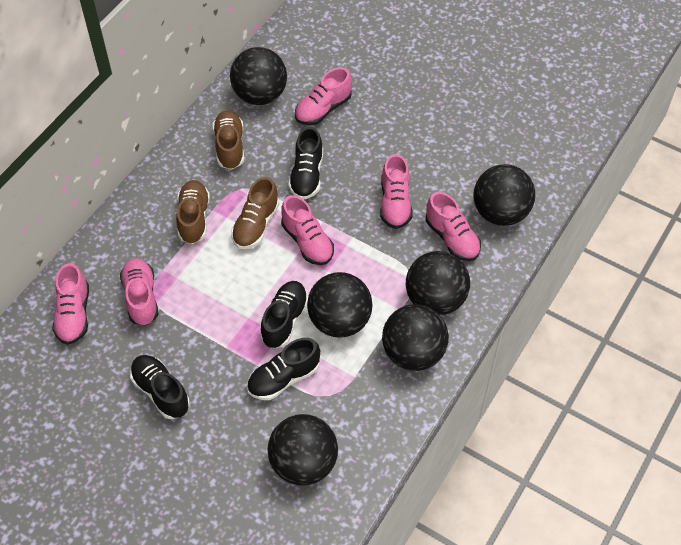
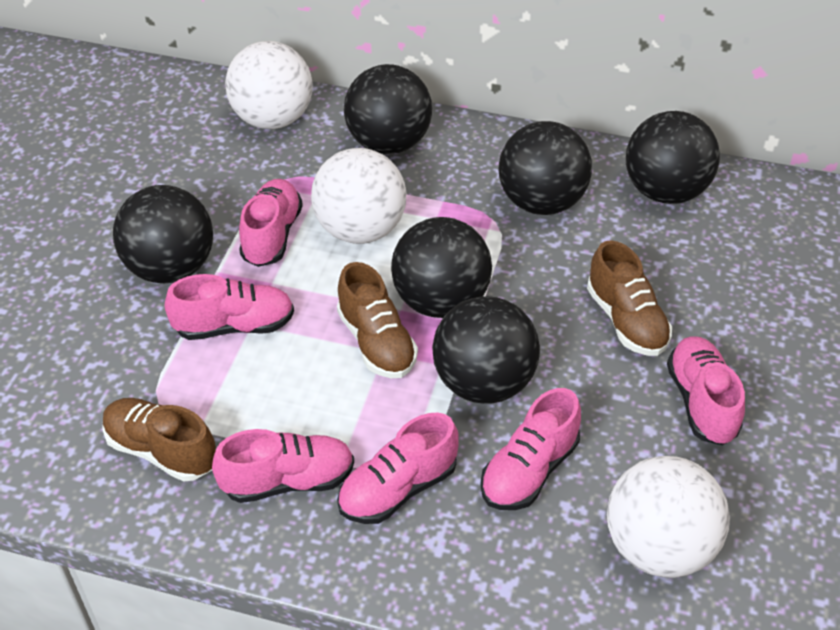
black shoe: [130,355,190,419] [247,338,320,400] [260,281,308,348] [288,127,323,199] = 4 -> none = 0
white ball: none = 0 -> [225,41,313,129] [311,148,406,244] [607,456,730,578] = 3

